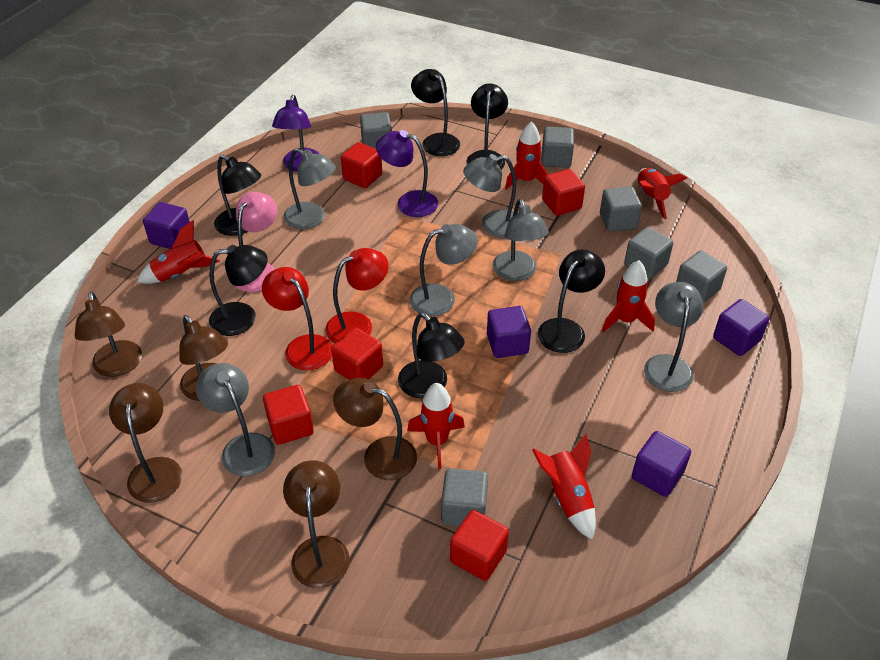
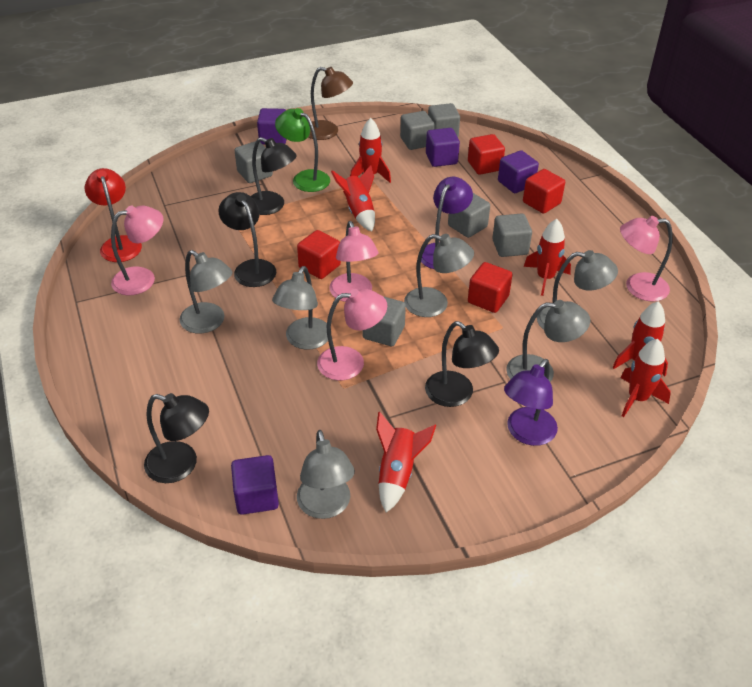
black lamp: [209,245,268,336] [214,155,261,236] [398,312,465,399] [411,69,460,156] [466,83,508,170] [538,249,605,353] = 6 -> [144,393,209,483] [218,192,276,287] [251,137,297,215] [425,321,499,407] = 4
brown lamp: [75,292,142,377] [109,383,182,503] [179,315,228,401] [283,460,350,588] [333,378,417,480] = 5 -> [308,67,353,140] = 1
green lamp: none = 0 -> [275,108,330,192] = 1
pink lamp: [234,192,277,292] = 1 -> [111,206,163,295] [317,289,387,380] [329,221,379,302] [620,216,673,302] = 4
red cube: [263,385,314,445] [331,327,383,380] [341,142,382,188] [450,510,509,581] [542,169,585,216] = 5 -> [297,230,341,279] [468,134,505,175] [468,262,513,313] [523,169,565,214] = 4
red lamp: [262,267,332,370] [325,248,389,343] = 2 -> [85,168,142,262] = 1

